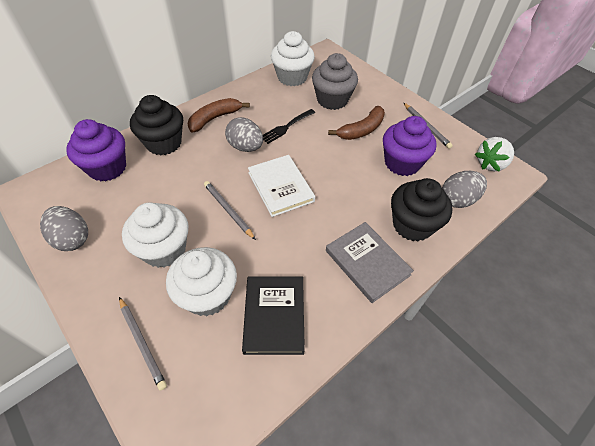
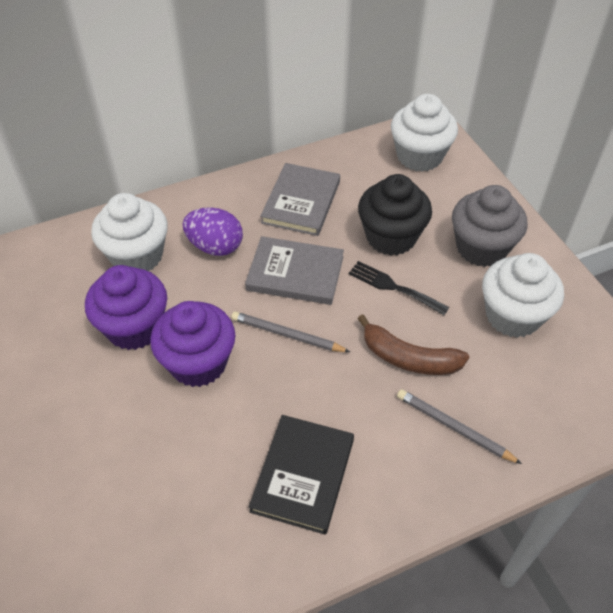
black cupcake: [130,95,183,155] [391,178,453,241] = 2 -> [358,174,432,256] = 1
brown banana: [188,98,250,133] [328,106,385,140] = 2 -> [358,314,469,375] = 1
grey book: [326,222,414,303] = 1 -> [245,236,344,305] [260,163,340,236] = 2
grey egg: [40,206,88,251] [225,117,263,152] [442,171,487,208] = 3 -> none = 0
grey pencil: [119,297,167,391] [204,181,256,240] [404,103,453,149] = 3 -> [231,311,350,352] [397,389,522,464] = 2
purple egg: none = 0 -> [183,207,243,256] = 1
white book: [248,155,315,217] = 1 -> none = 0
white strawberry: [475,137,514,172] = 1 -> none = 0

